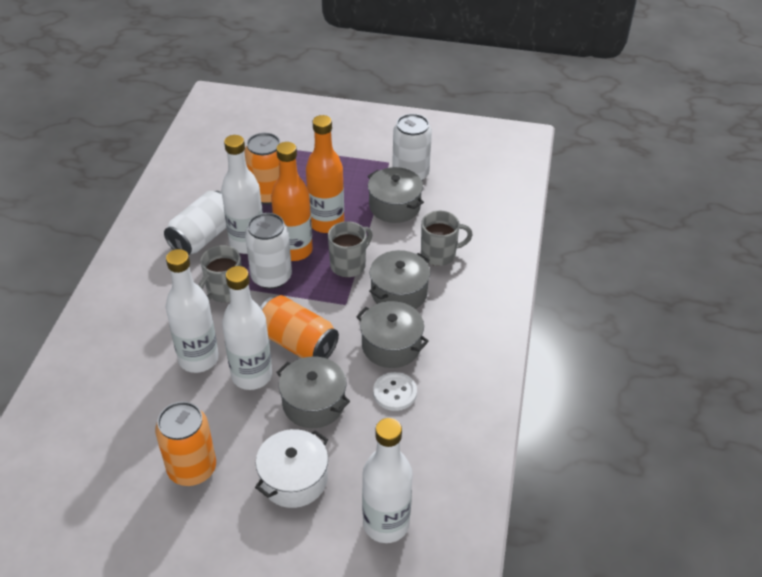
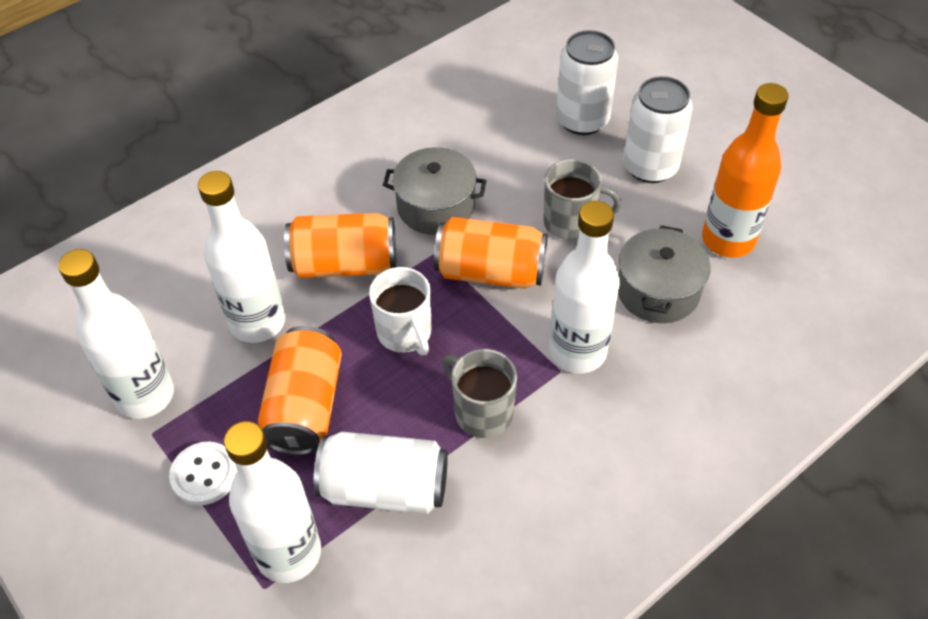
grey mug: [198,245,241,302] [328,221,373,277] [421,211,473,266] = 3 -> [442,349,517,438] [544,159,621,240] = 2
grey pot: [276,356,350,428] [356,301,429,368] [368,167,424,223] [369,250,430,309] = 4 -> [383,147,487,235] [618,225,710,323] = 2
orange bottle: [271,142,313,261] [306,115,344,233] = 2 -> [702,83,789,258] = 1
white mug: none = 0 -> [369,267,431,355] = 1
white pot: [255,429,328,508] = 1 -> none = 0

